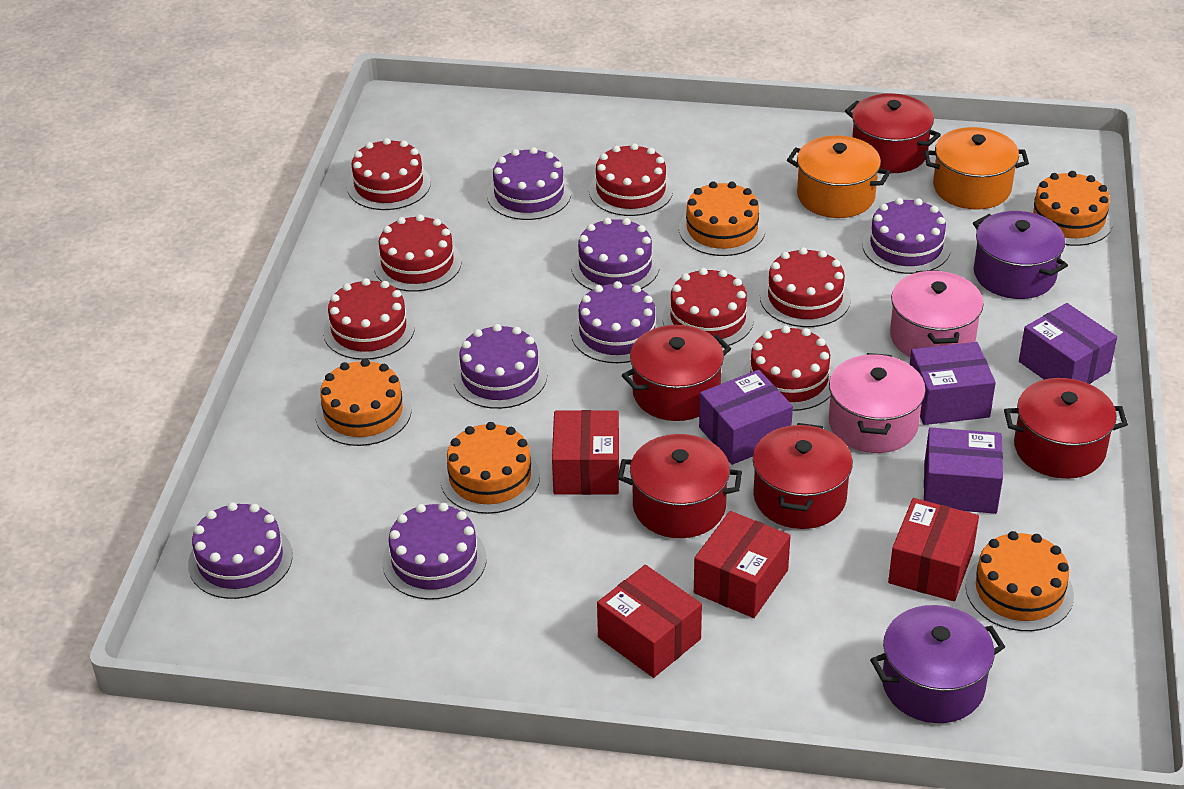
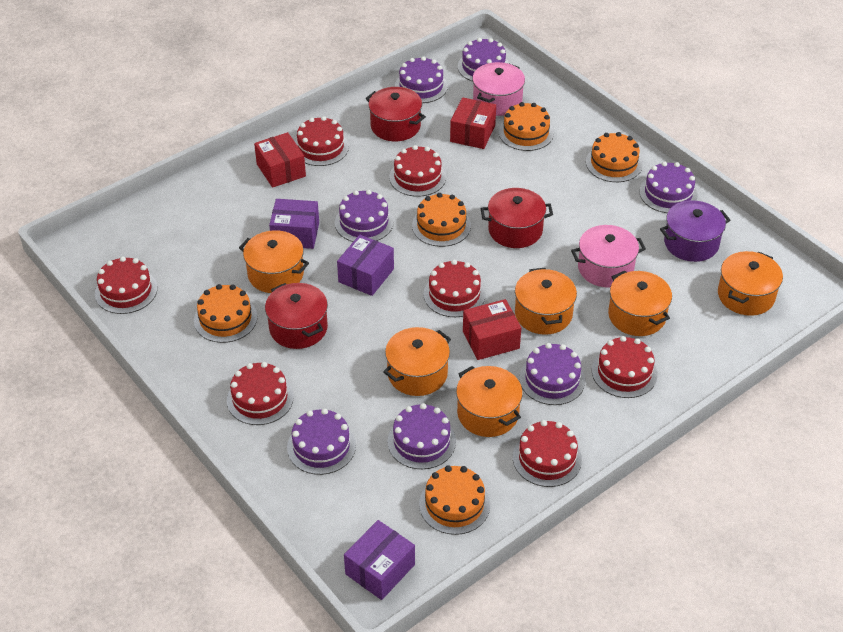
orange pot: [787,135,891,218] [924,127,1029,210] = 2 -> [239,230,309,293] [383,327,451,396] [456,366,523,437] [515,268,577,335] [608,271,672,336] [718,251,783,316] = 6
purple box: [699,370,793,465] [909,342,996,425] [924,427,1003,514] [1019,303,1117,384] = 4 -> [269,199,319,249] [337,235,394,296] [344,520,415,600] = 3
purple pot: [870,605,1005,723] [973,211,1068,299] = 2 -> [660,200,730,262] = 1
red box: [552,410,619,495] [597,565,702,678] [694,511,791,618] [888,498,979,601] = 4 -> [254,132,306,188] [450,97,496,149] [463,299,521,360] = 3
red pot: [618,434,742,538] [622,325,731,421] [753,423,853,529] [845,93,941,173] [1004,378,1128,479] = 5 -> [265,283,328,349] [365,87,426,141] [481,188,553,248] = 3

